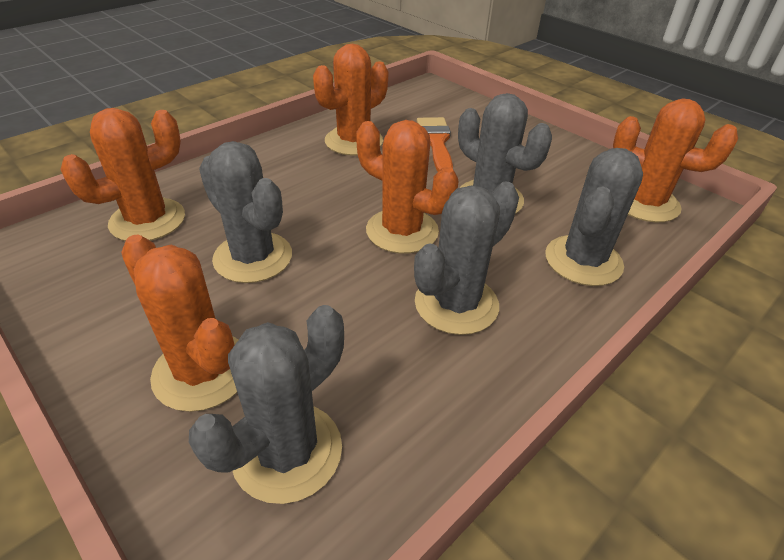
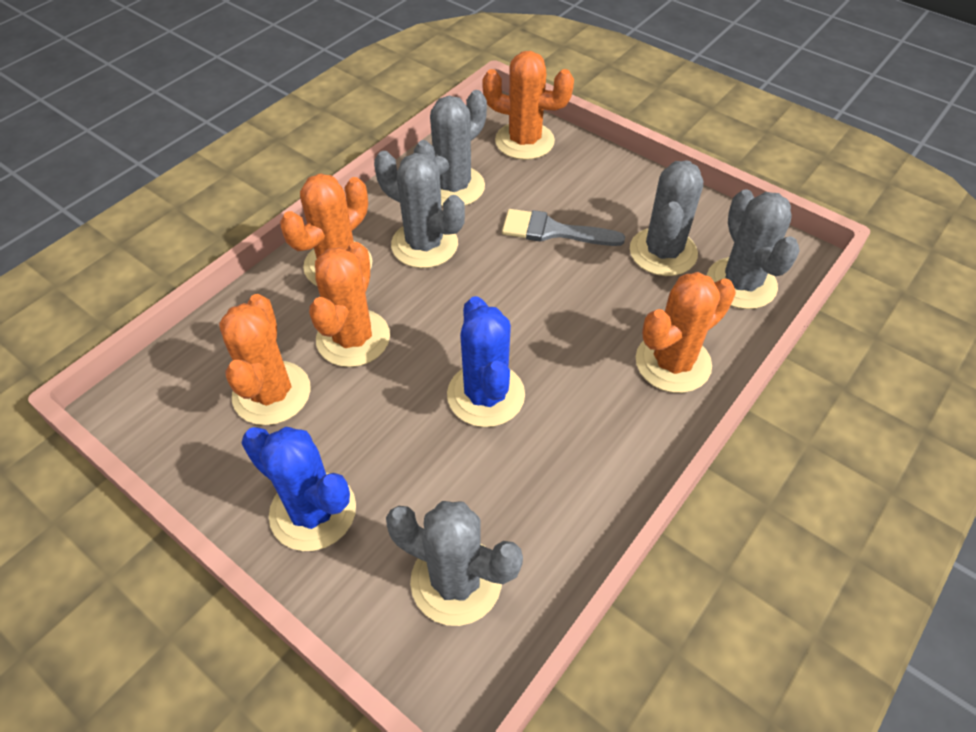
blue cactus: none = 0 -> [241,427,356,551] [447,296,525,427] = 2
grey brush: none = 0 -> [502,209,625,246] = 1
orange brush: [417,117,453,172] = 1 -> none = 0

